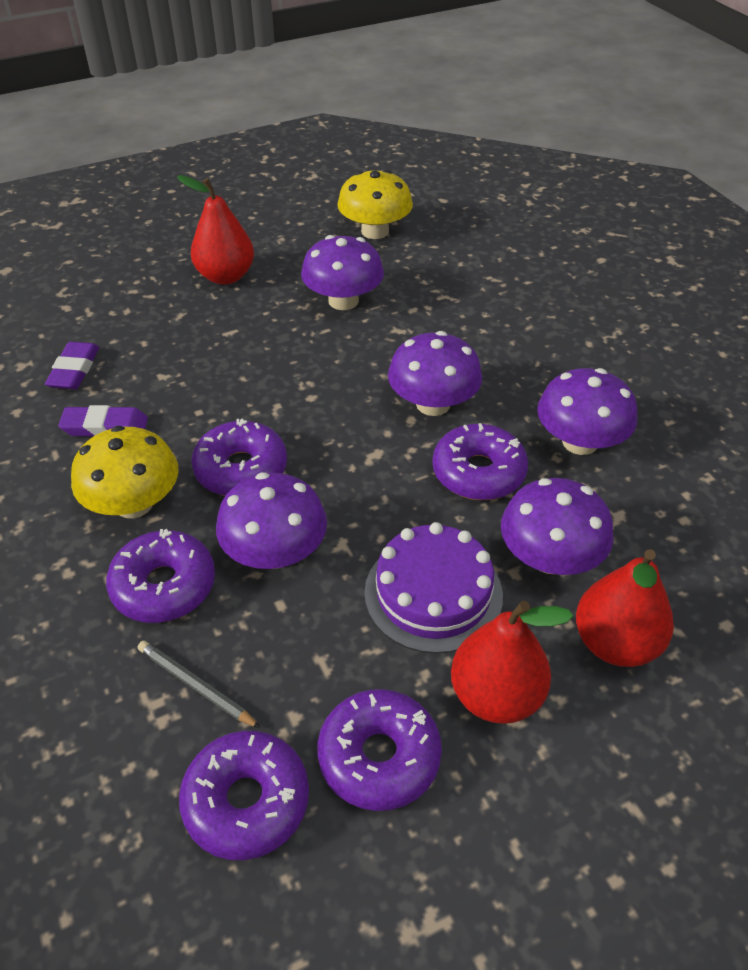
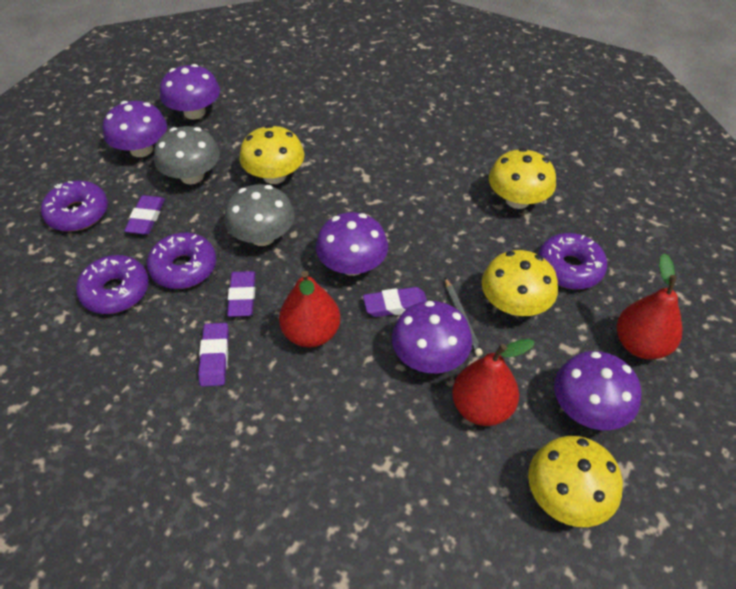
grey mushroom: none = 0 -> [154,126,220,184] [224,184,294,246] = 2
purple cake: [364,522,503,654] = 1 -> none = 0
purple donut: [106,529,215,623] [179,731,309,860] [191,418,287,496] [318,689,442,811] [432,423,528,500] = 5 -> [41,180,108,232] [76,255,149,314] [147,233,216,289] [538,233,607,290] = 4
purple eraser: [45,342,99,389] [58,405,148,436] = 2 -> [124,195,165,235] [198,323,229,386] [227,271,256,317] [363,287,427,317] = 4
yellow mushroom: [71,426,179,518] [337,170,413,239] = 2 -> [239,125,304,184] [482,250,558,316] [489,148,556,209] [528,436,623,527] = 4

